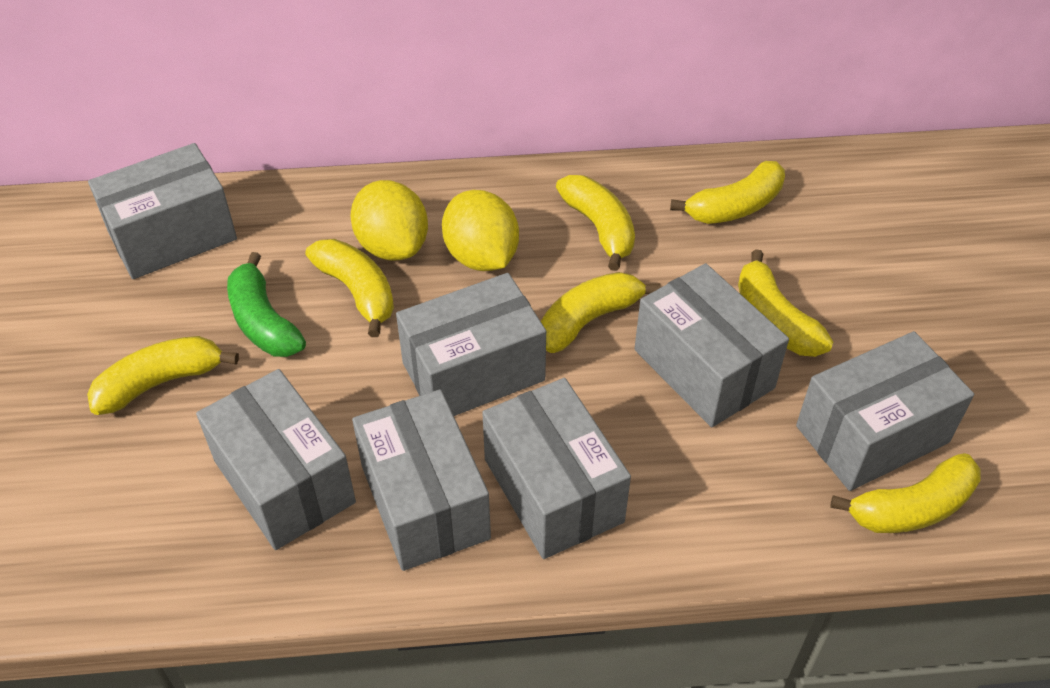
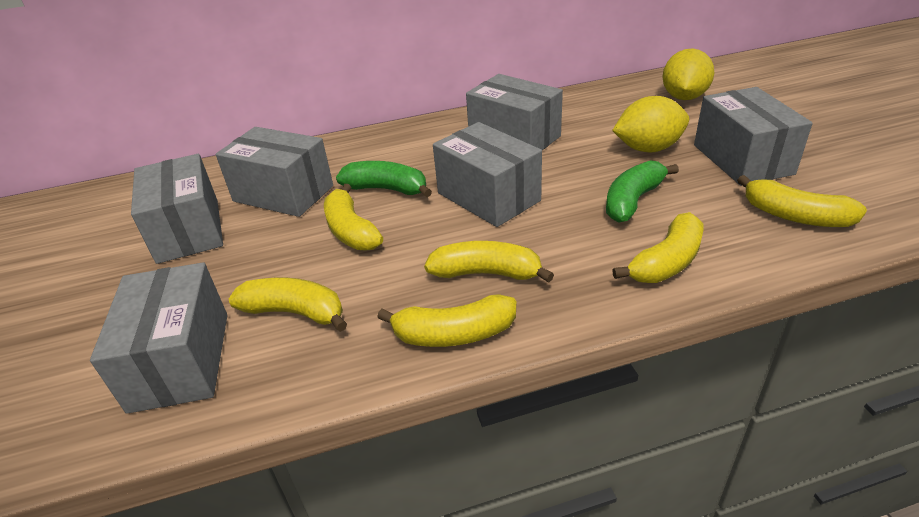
green banana: [227,252,306,357] = 1 -> [336,161,432,197] [606,160,679,223] = 2
grey box: [88,143,237,279] [196,369,356,550] [352,389,491,571] [396,273,546,416] [482,378,631,559] [634,263,789,427] [796,331,974,491] = 7 -> [90,263,227,414] [131,154,223,264] [216,127,333,217] [433,122,542,227] [466,74,563,150] [694,87,813,186] = 6
yellow banana: [87,336,239,415] [306,239,394,337] [541,272,661,353] [556,175,635,271] [670,161,785,224] [738,249,833,357] [830,453,981,533] = 7 -> [229,278,347,332] [324,184,383,251] [377,294,516,347] [424,241,554,283] [612,212,703,283] [737,175,867,227] = 6

